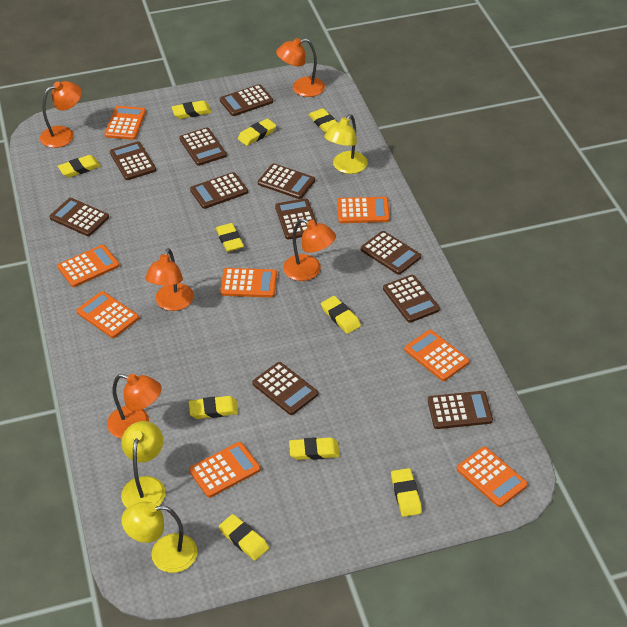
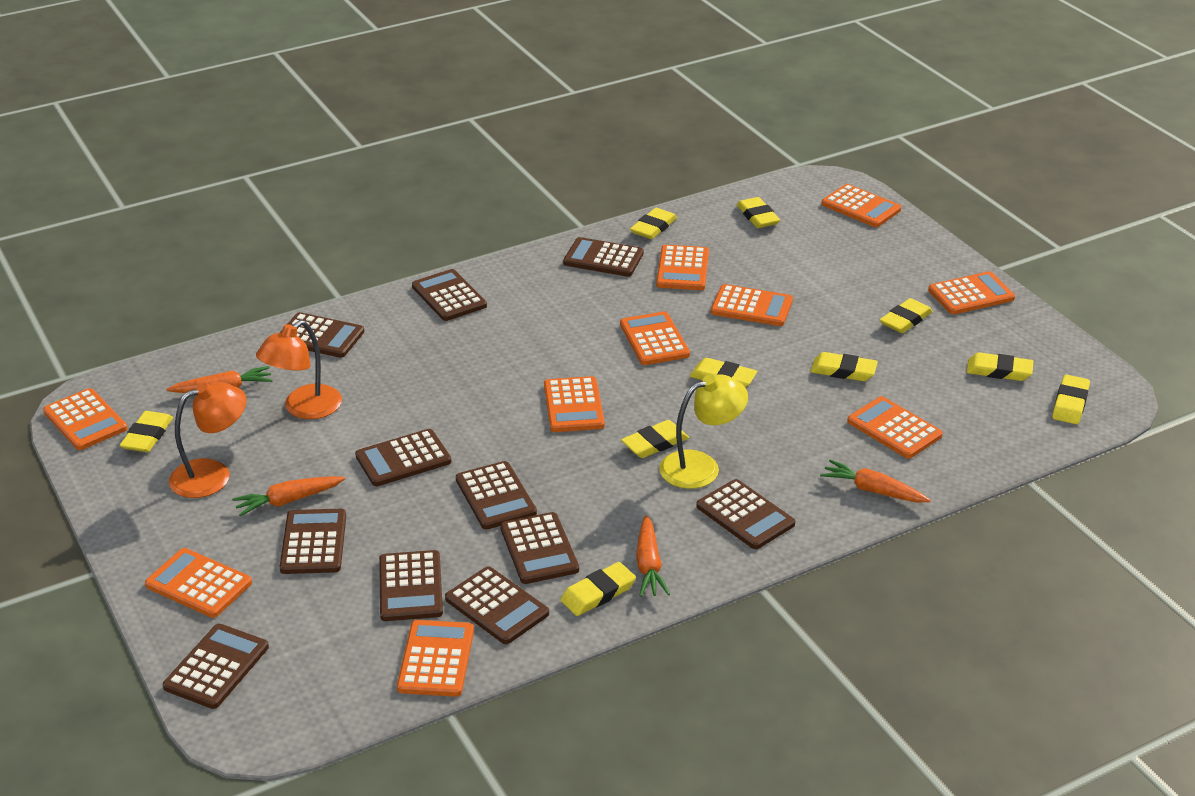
orange calculator: [57,245,120,287] [76,291,139,338] [104,106,146,140] [189,442,261,498] [220,268,277,298] [337,197,390,223] [404,330,469,381] [457,446,528,507] = 8 -> [43,388,128,450] [145,548,252,618] [397,620,474,697] [544,376,605,432] [620,311,690,365] [656,245,709,290] [711,284,793,326] [821,184,901,227] [847,396,943,459] [928,271,1015,314] = 10
orange carrot: none = 0 -> [167,366,273,393] [232,476,345,516] [636,515,670,597] [820,460,931,503] = 4
orange lamp: [40,81,82,148] [107,374,162,439] [145,248,194,311] [276,38,325,97] [283,219,336,281] = 5 -> [169,382,246,498] [256,320,342,419] = 2
yellow lamp: [121,421,165,508] [121,501,198,573] [324,114,368,174] = 3 -> [659,374,748,489] = 1

